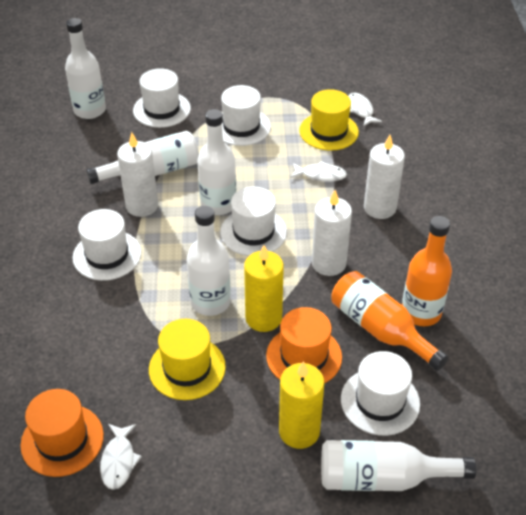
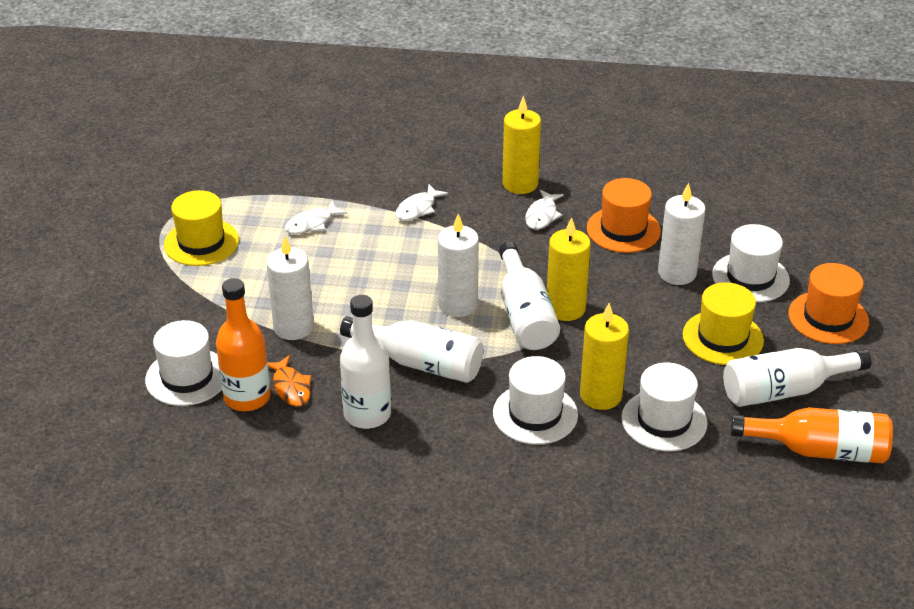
orange fish: none = 0 -> [268,355,311,406] = 1
white bottle: [65,18,106,119] [86,131,199,184] [187,206,231,316] [197,109,237,215] [321,440,476,491] = 5 -> [340,295,391,429] [340,316,483,383] [499,242,560,350] [723,348,872,407] = 4
white hat: [72,209,141,281] [133,68,191,128] [220,187,287,256] [221,85,271,146] [341,351,420,436] = 5 -> [145,320,222,406] [493,356,578,445] [621,363,708,451] [712,224,790,302] = 4
yellow candle: [244,245,284,332] [279,361,324,449] = 2 -> [502,96,541,194] [547,217,591,321] [580,303,629,410] = 3

